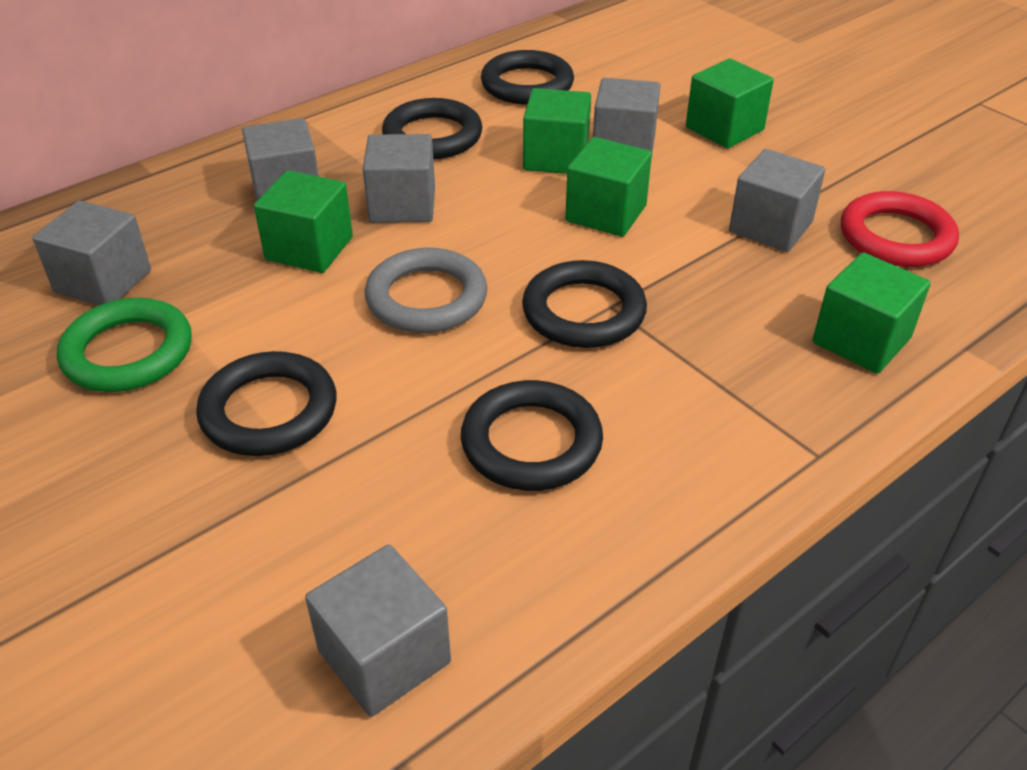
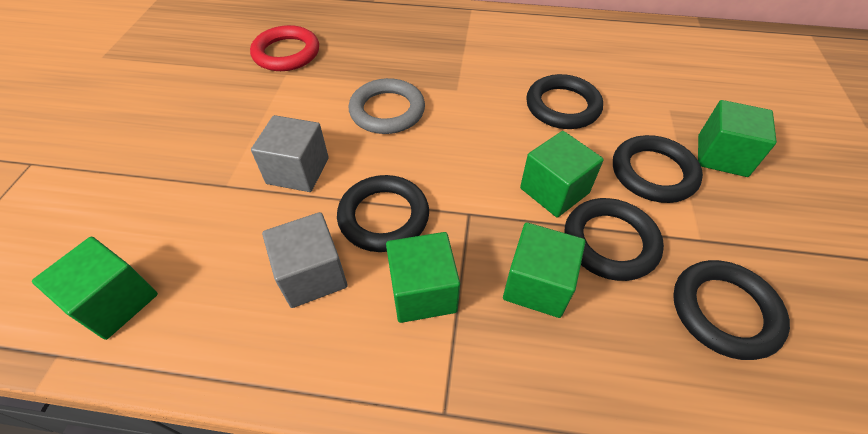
green ring: [57,298,192,392] = 1 -> none = 0
grey cube: [33,201,151,306] [242,118,319,200] [305,544,451,717] [363,134,435,223] [593,78,661,159] [729,149,825,252] = 6 -> [251,115,329,192] [262,212,347,308] = 2

